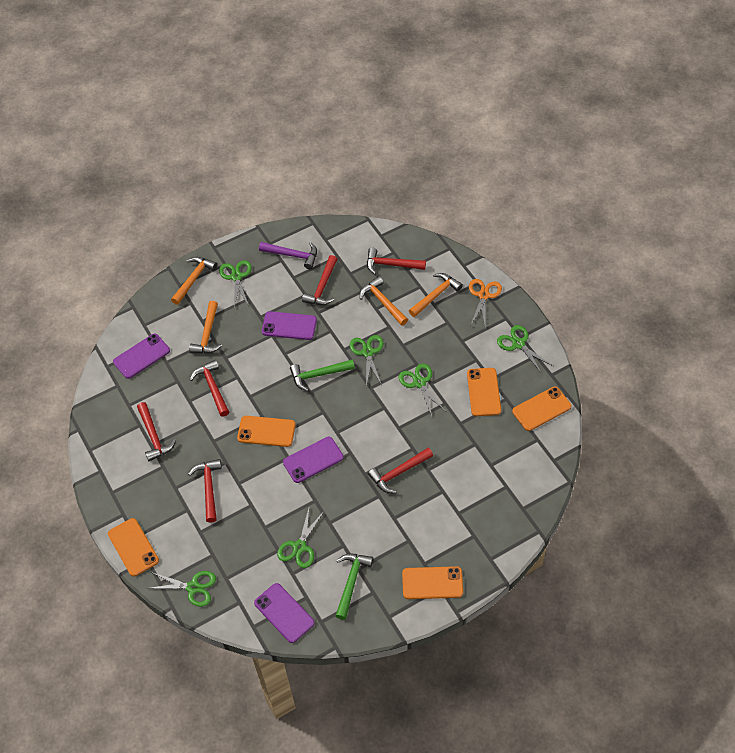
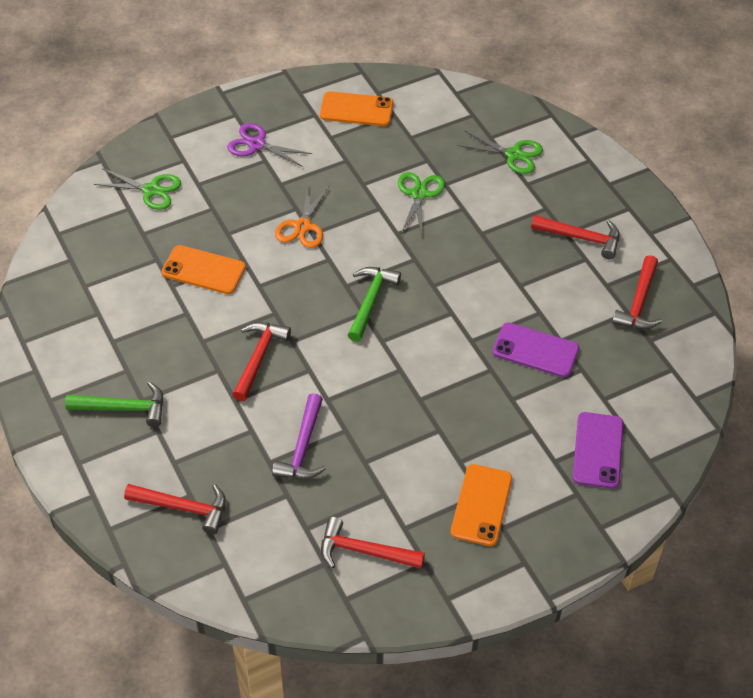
green scissors: [146,571,216,607] [219,260,252,308] [277,509,325,568] [350,335,384,387] [399,364,445,416] [497,325,553,372] = 6 -> [94,168,181,210] [398,172,445,238] [458,131,543,174] = 3
orange hammer: [171,257,217,305] [189,301,222,354] [360,276,408,326] [409,273,463,317] = 4 -> none = 0
orange phone: [108,518,159,577] [237,416,296,447] [402,566,463,599] [467,368,501,416] [512,387,571,431] = 5 -> [161,245,246,294] [320,91,394,126] [451,464,512,546] = 3
purple phone: [113,334,170,379] [254,583,314,643] [262,311,317,340] [283,437,343,483] = 4 -> [492,323,579,378] [573,412,624,489] = 2
purple scissors: none = 0 -> [227,123,312,167] = 1
red hammer: [137,402,176,461] [188,459,222,523] [190,360,229,417] [302,255,337,305] [367,248,426,275] [368,448,433,493] = 6 -> [124,484,226,534] [232,322,291,401] [321,517,425,569] [531,215,619,259] [612,255,662,329] = 5

